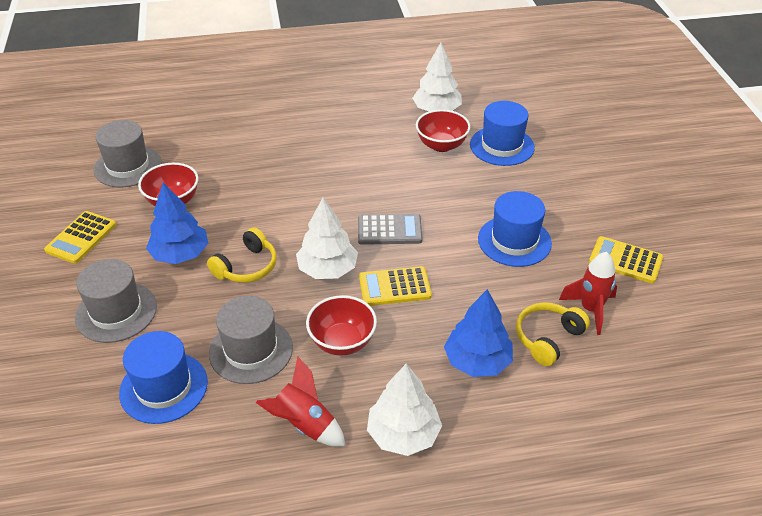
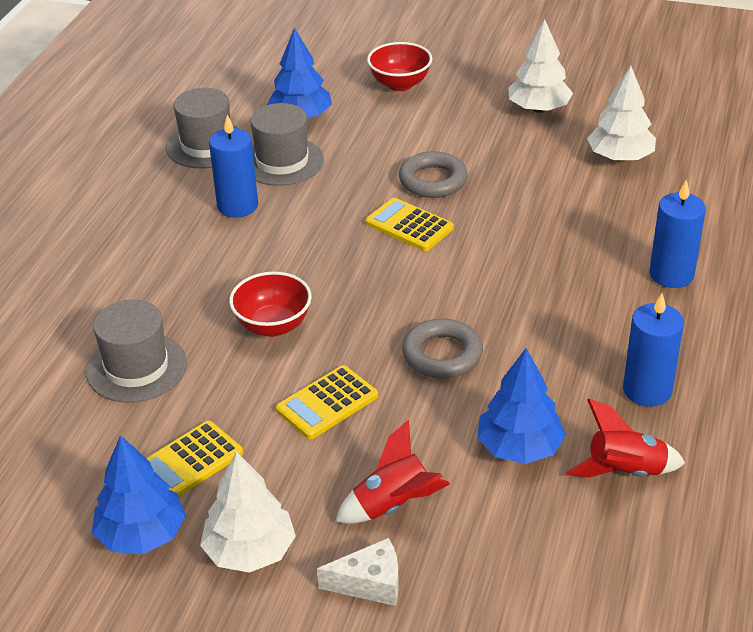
blue candle: none = 0 -> [209,115,258,218] [623,293,684,407] [649,179,706,288] = 3
blue hat: [119,331,208,424] [470,101,535,166] [478,191,552,267] = 3 -> none = 0
blue tree: [146,182,208,264] [444,289,513,377] = 2 -> [92,435,186,554] [267,27,332,118] [477,348,566,464] = 3
grey calculator: [358,214,423,245] = 1 -> none = 0
grey ring: none = 0 -> [399,151,468,198] [402,318,483,379] = 2
red bowl: [138,163,199,206] [306,295,377,356] [416,109,471,152] = 3 -> [229,272,312,337] [367,42,432,91] = 2
white cheese: none = 0 -> [317,538,399,606] = 1
yellow headphones: [207,228,277,283] [516,302,590,366] = 2 -> none = 0

